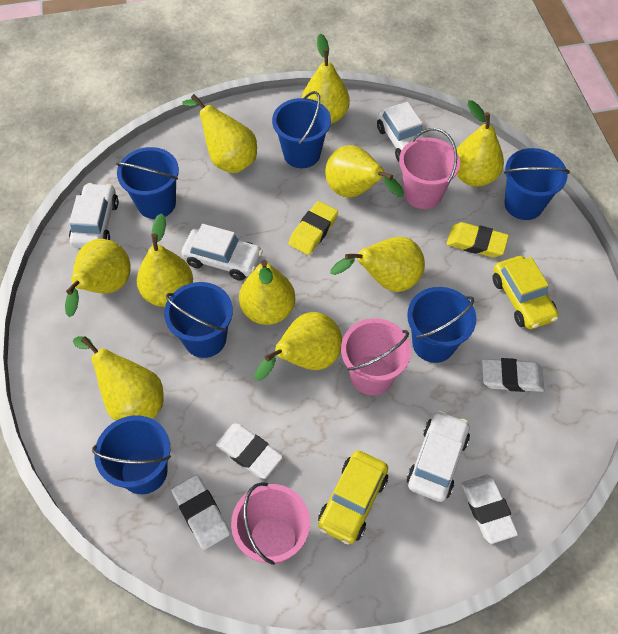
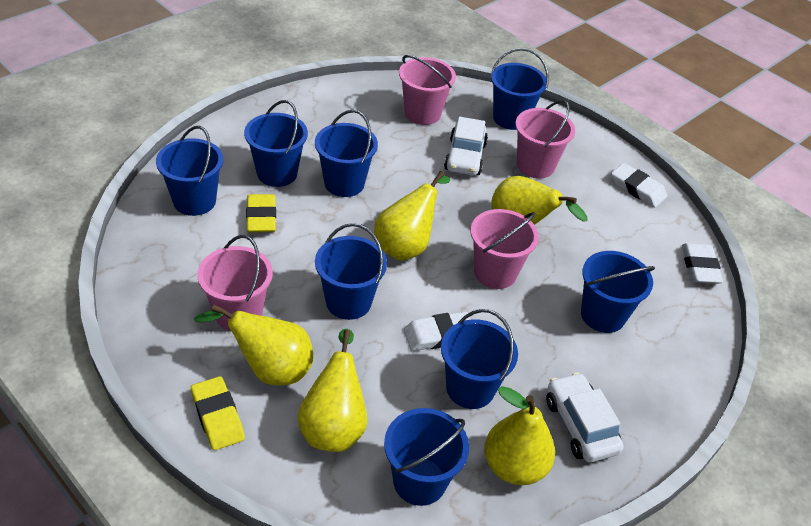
blue bucket: [92,415,171,494] [116,147,179,219] [164,282,233,358] [272,91,331,168] [407,287,476,363] [504,148,570,220] = 6 -> [156,126,223,216] [244,100,308,187] [315,110,378,197] [315,223,387,320] [384,408,469,506] [441,309,518,409] [491,48,549,130] [581,251,655,333] = 8
pink bucket: [231,482,310,565] [341,318,411,395] [399,128,460,209] = 3 -> [197,235,273,332] [399,55,456,125] [471,209,539,289] [515,100,575,179] = 4
white car: [69,183,119,248] [181,224,263,281] [377,102,426,162] [407,410,470,502] = 4 -> [444,117,488,175] [546,372,624,462] = 2
white eraser: [171,474,230,550] [216,423,283,479] [462,475,518,544] [482,358,544,392] = 4 -> [404,312,471,351] [611,163,667,207] [682,243,723,284] = 3
yellow car: [318,450,388,544] [492,256,559,329] = 2 -> none = 0
yellow pear: [65,239,131,317] [73,336,164,421] [137,213,193,307] [182,94,257,173] [239,260,295,325] [254,312,342,381] [302,34,350,124] [325,145,404,197] [330,237,425,292] [457,100,504,187] = 10 -> [194,305,313,386] [297,329,367,452] [374,171,451,261] [484,386,555,485] [491,176,588,225] = 5

